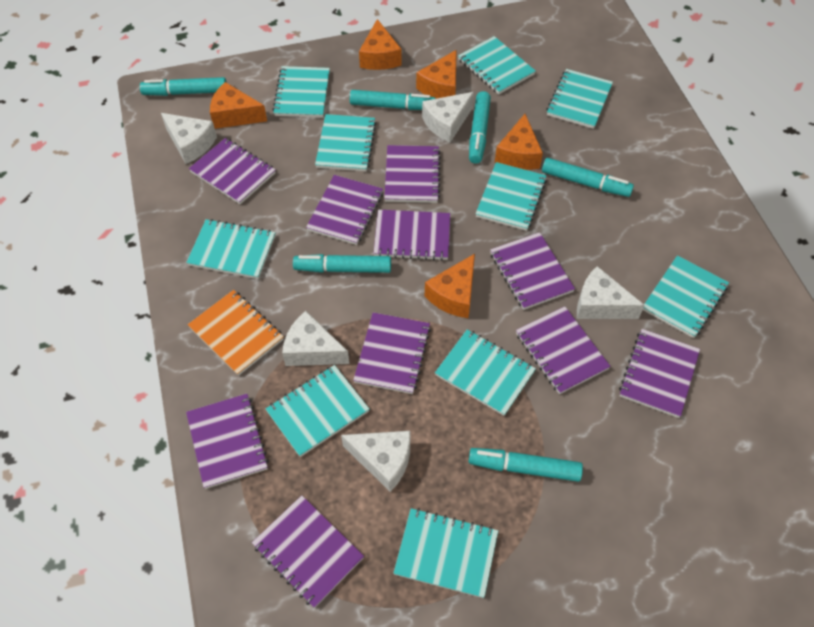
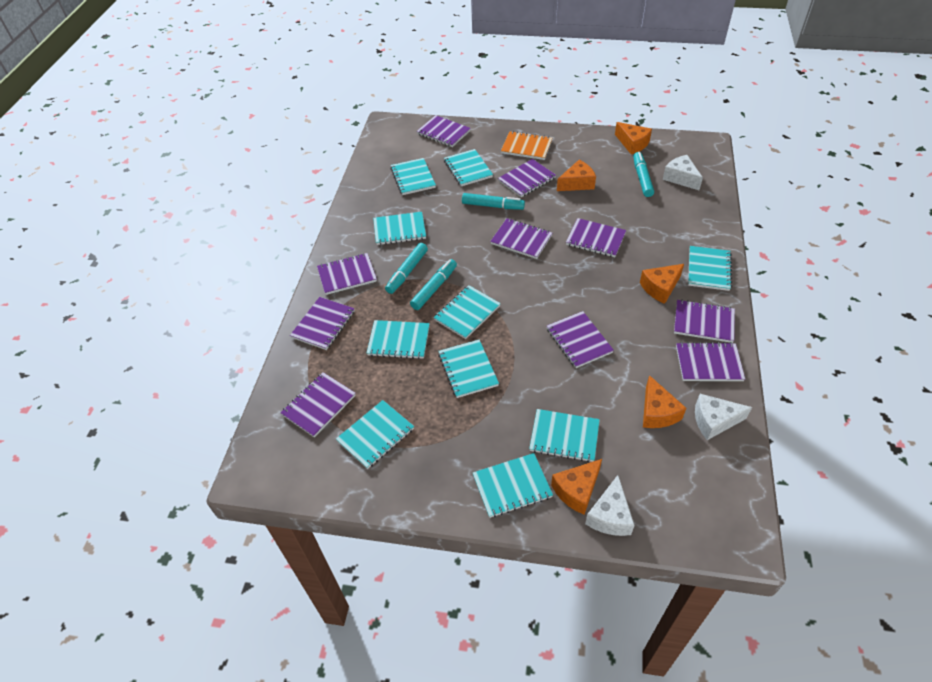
turquoise marker: [140,77,227,96] [293,254,391,273] [350,90,436,110] [469,91,491,164] [469,448,583,482] [542,158,634,197] = 6 -> [385,243,428,294] [410,259,457,310] [462,193,525,210] [633,152,654,197] = 4
white cheese: [161,113,217,164] [282,311,349,366] [341,431,410,492] [422,92,474,142] [577,266,645,319] = 5 -> [585,475,635,536] [663,155,703,190] [695,394,752,440] = 3

